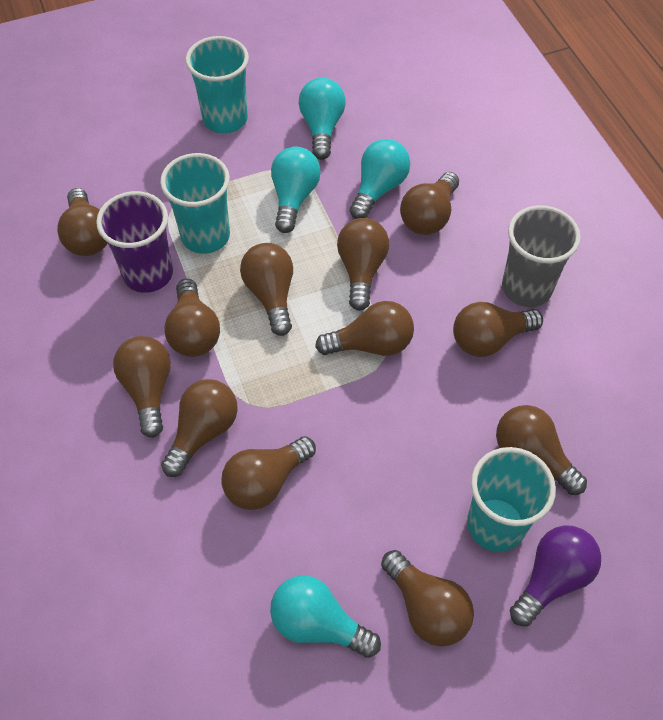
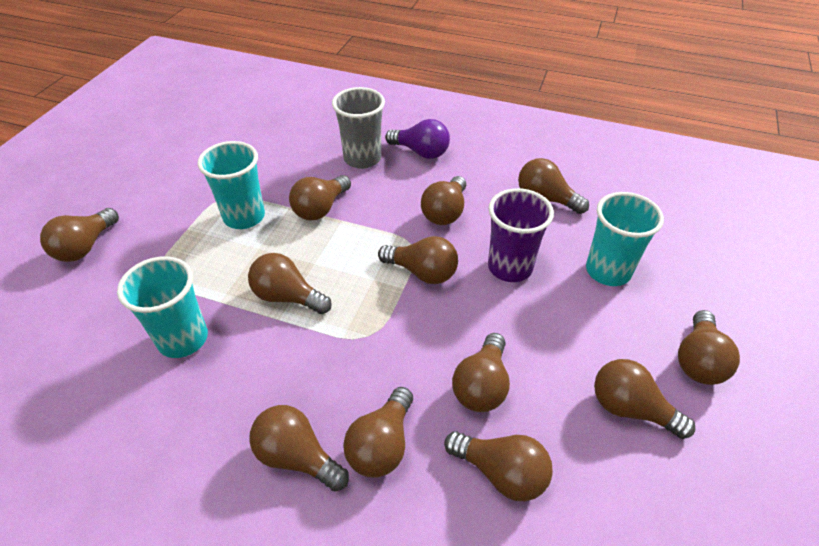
turquoise light bulb: [270,575,381,658] [271,147,321,233] [299,77,346,160] [350,139,410,219] = 4 -> none = 0

